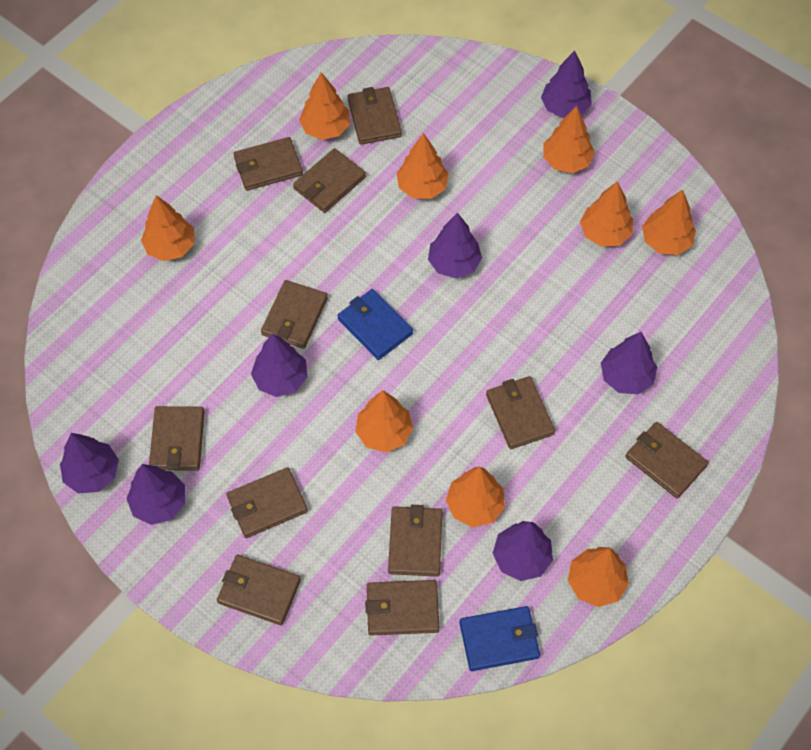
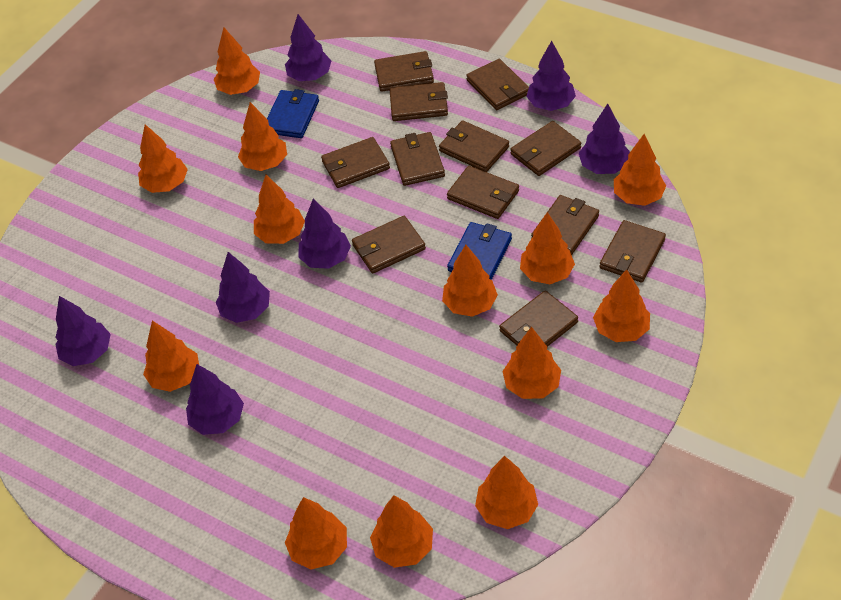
brown wallet: [149,406,204,471] [217,555,301,625] [226,467,308,538] [233,137,303,191] [261,280,328,349] [293,148,366,213] [347,87,402,145] [365,580,440,636] [388,505,443,577] [486,376,555,449] [625,422,709,498] = 11 -> [321,137,390,188] [352,216,426,274] [374,51,434,92] [390,82,448,121] [390,132,445,186] [439,120,509,172] [447,166,519,219] [466,59,529,110] [499,290,578,347] [510,121,581,176] [531,195,599,255] [600,220,666,283] = 12
orange tree: [141,195,194,261] [299,72,350,140] [355,390,413,453] [396,133,449,199] [446,467,505,527] [543,106,595,173] [568,547,629,607] [580,181,633,247] [642,190,696,255] = 9 -> [138,124,188,193] [143,321,199,392] [214,28,260,95] [238,102,287,171] [254,175,305,244] [285,497,347,569] [370,496,433,568] [442,245,498,317] [475,456,538,529] [502,327,561,399] [520,212,575,284] [593,269,650,342] [614,134,666,206] = 13

